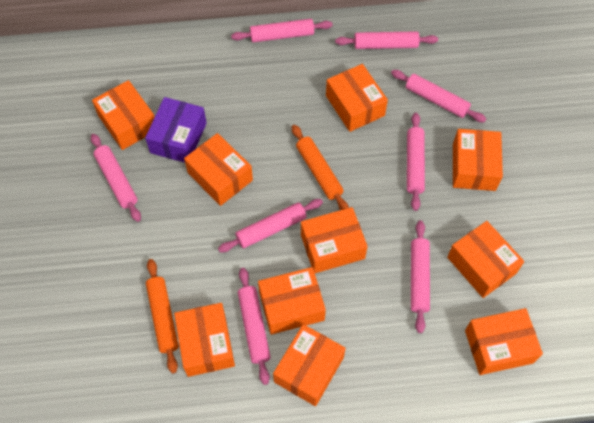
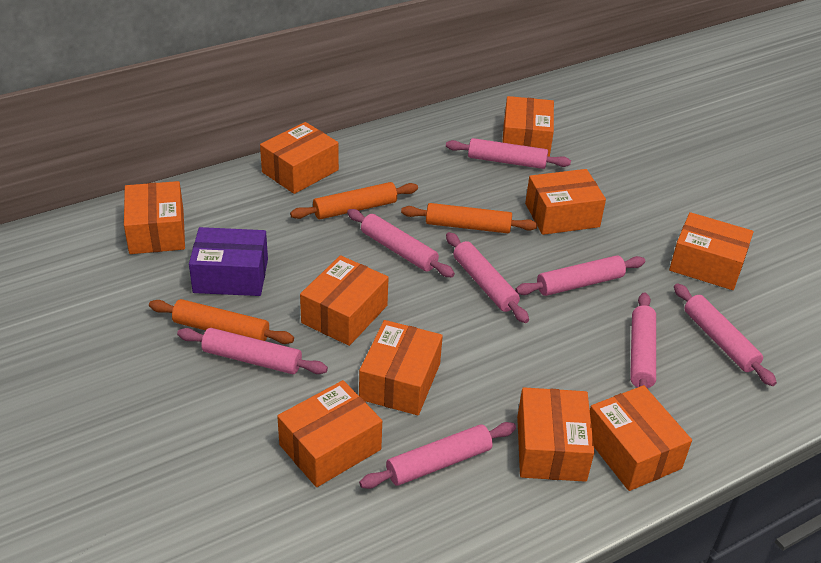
orange rolling pin: [146,259,179,374] [292,125,349,210] = 2 -> [149,299,294,344] [290,182,418,219] [401,203,538,233] = 3

